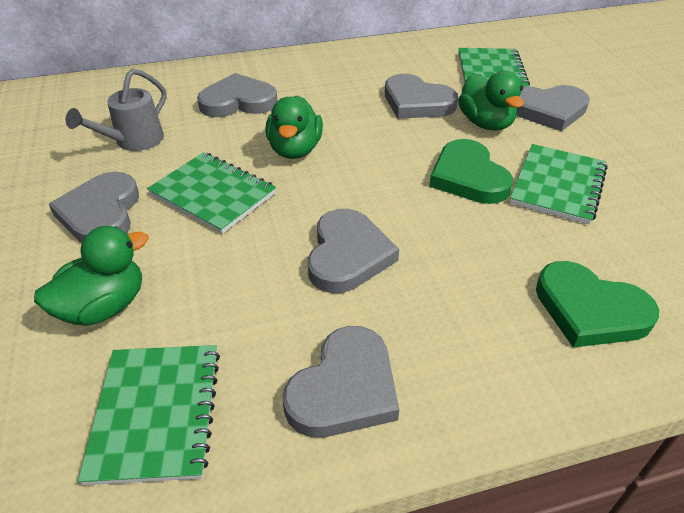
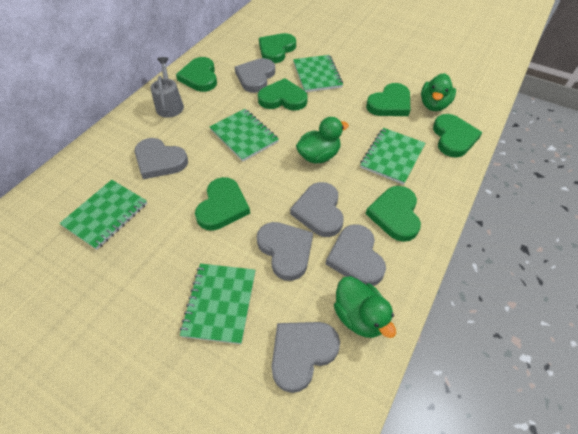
green heart: [429,139,513,204] [536,261,659,348] = 2 -> [176,57,217,92] [195,177,250,231] [258,78,308,111] [259,33,296,63] [366,83,410,116] [366,186,421,242] [433,114,482,158] = 7
green notebook: [78,345,220,485] [147,152,276,234] [458,48,530,87] [510,144,608,224] = 4 -> [59,180,147,250] [180,264,255,344] [209,109,279,162] [293,55,343,92] [360,128,425,185] = 5

